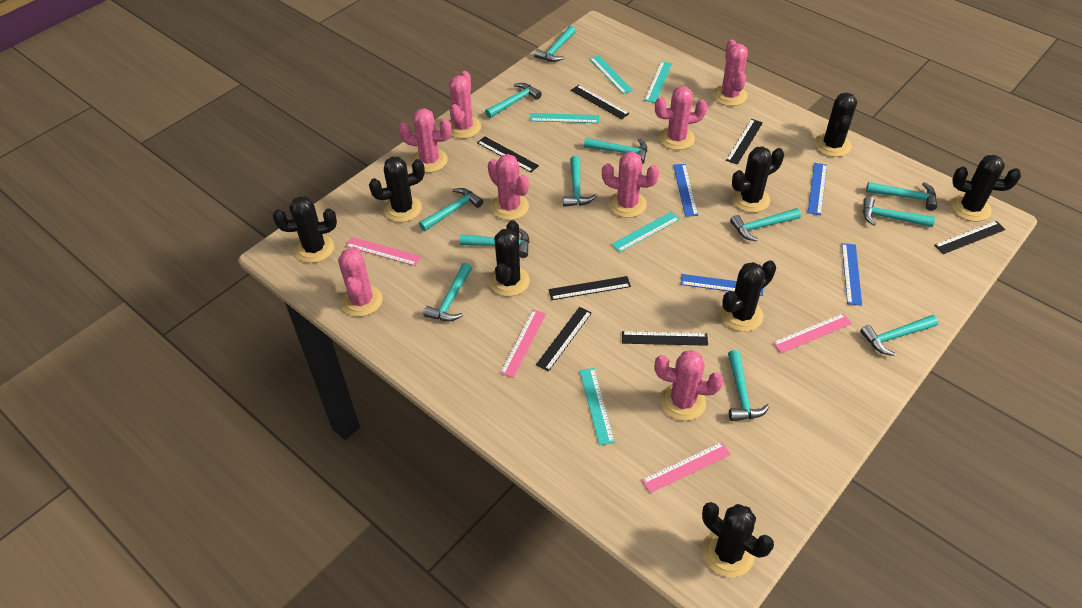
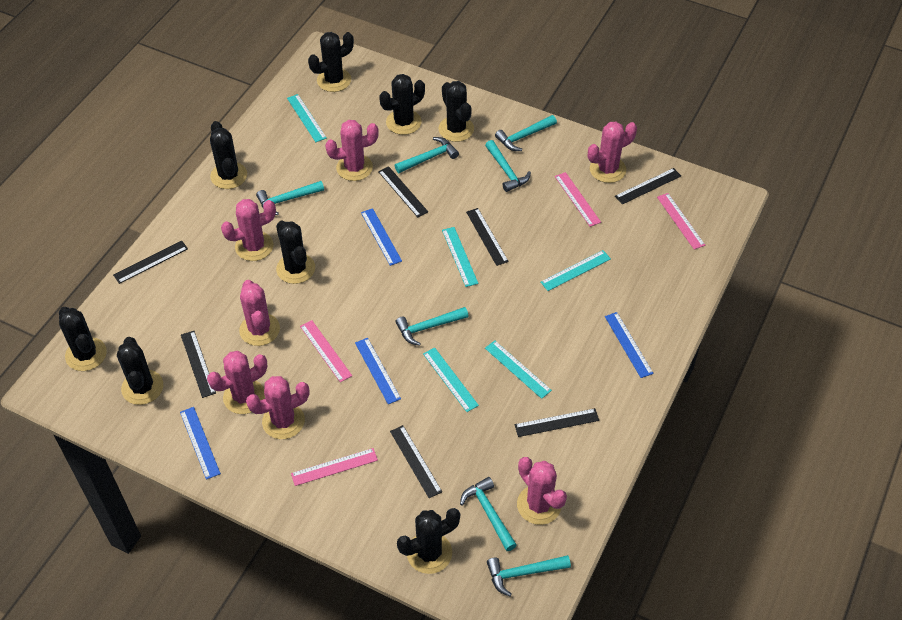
pink cactus: [338,247,383,317] [398,108,452,173] [449,71,481,139] [488,154,529,220] [602,152,659,218] [654,350,723,421] [655,86,707,150] [713,40,748,106] = 8 -> [207,351,267,414] [221,199,276,261] [239,280,280,346] [246,376,309,439] [325,120,379,181] [517,457,567,525] [588,121,637,183] = 7
turquoise hammer: [419,188,483,231] [423,263,472,321] [460,228,529,258] [485,83,542,118] [534,26,576,62] [563,156,597,207] [584,138,647,164] [728,350,770,421] [730,208,801,241] [860,315,938,356] [863,196,935,227] [866,182,937,211] = 12 -> [256,181,324,215] [394,137,459,173] [396,307,468,346] [460,477,517,551] [485,140,531,192] [487,555,571,597] [495,115,557,151] = 7

